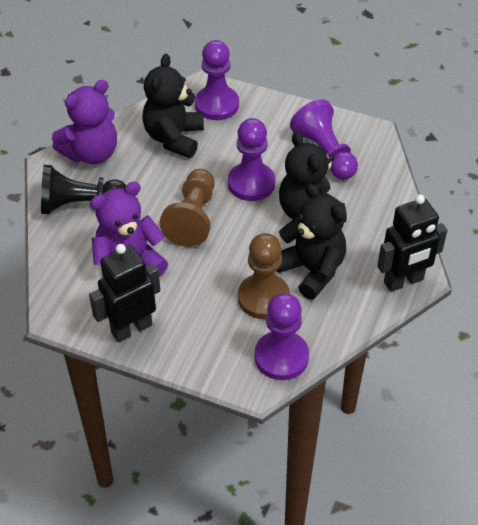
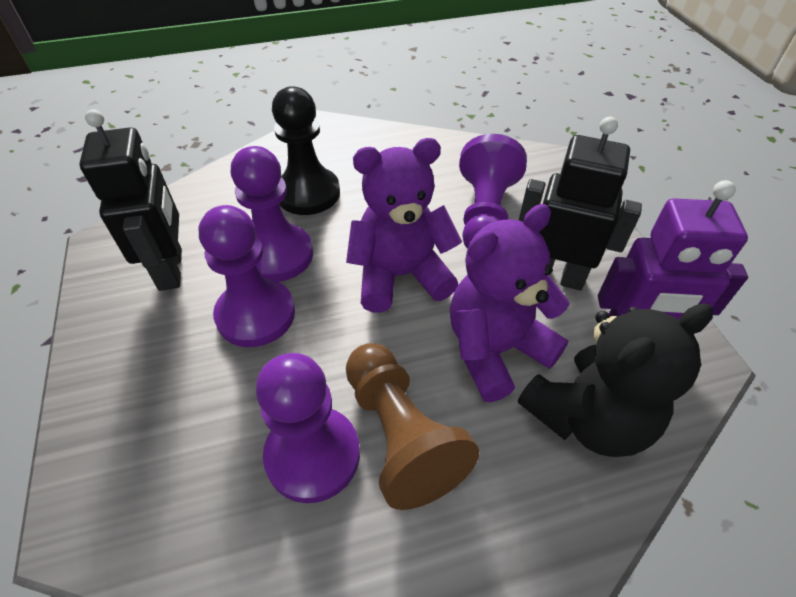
black teddy bear: [142,54,204,158] [277,184,346,299] [279,132,347,222] = 3 -> [518,303,713,457] = 1
brown pawn: [160,169,215,247] [238,233,290,319] = 2 -> [346,343,479,510] = 1
purple robot: none = 0 -> [598,180,748,320] = 1

